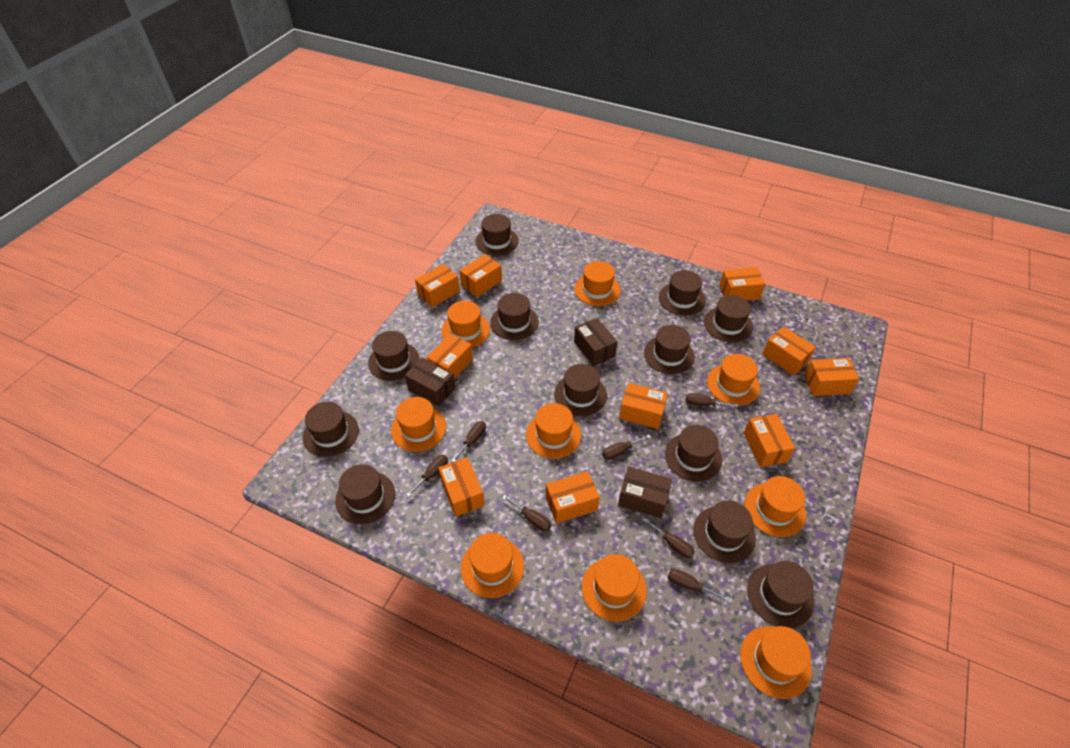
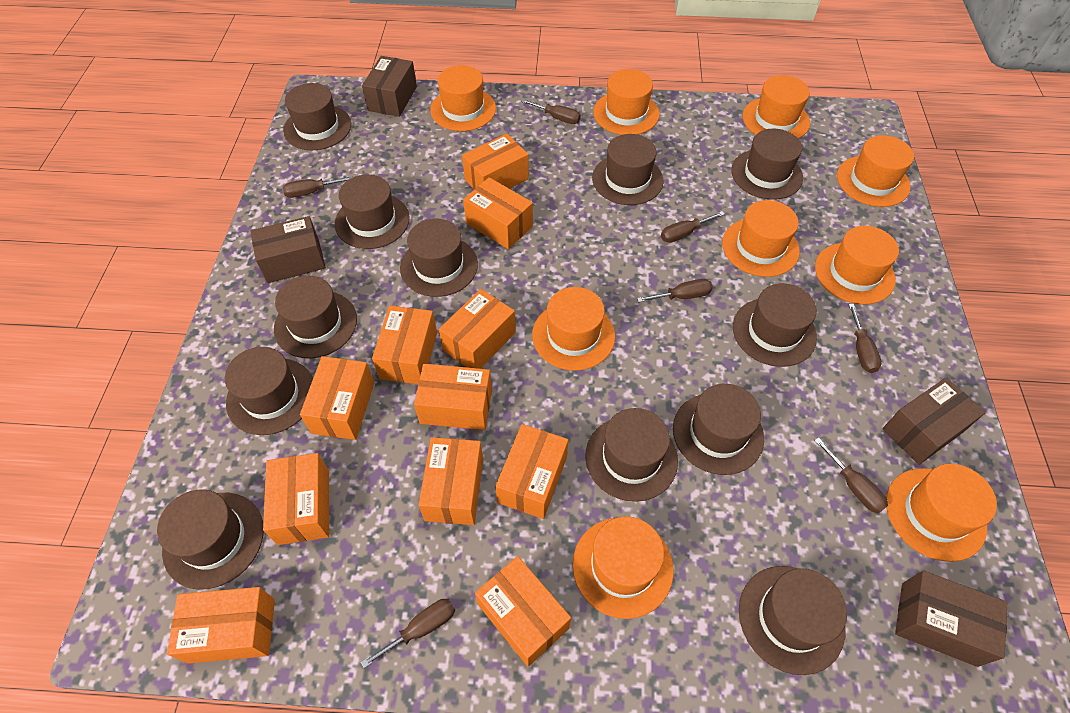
brown box: [405,358,455,407] [574,318,618,366] [618,466,672,518] = 3 -> [250,216,326,283] [362,56,417,117] [882,377,986,465] [895,571,1008,667] = 4
orange box: [415,264,460,307] [426,333,473,379] [439,457,485,517] [459,254,502,297] [546,471,600,524] [619,383,668,429] [719,267,765,301] [744,414,795,467] [762,327,816,376] [804,358,859,396] = 10 -> [167,587,275,664] [263,453,329,545] [300,356,374,440] [372,305,437,384] [414,364,492,430] [419,437,483,525] [439,289,516,369] [462,134,529,189] [463,177,533,249] [475,556,571,667] [495,424,568,519] = 11

